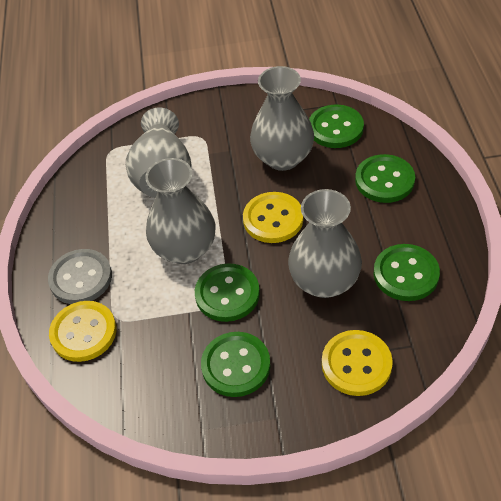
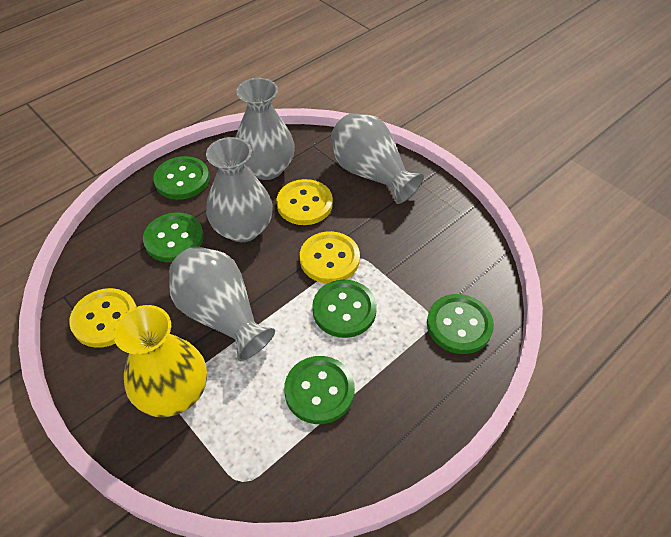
grey button: [48,249,112,304] = 1 -> none = 0
yellow vase: none = 0 -> [113,305,207,417] = 1

